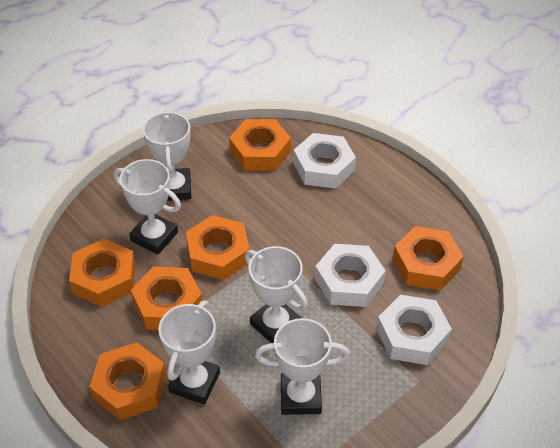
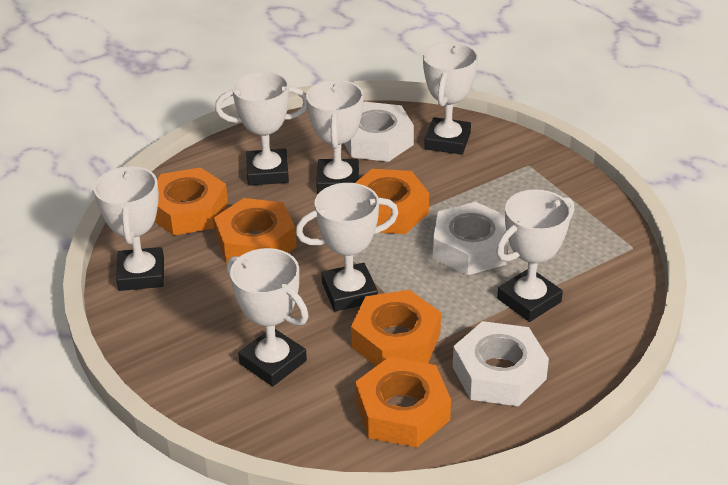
orange nut: [69,239,135,307] [89,342,166,420] [131,266,203,330] [186,215,250,280] [229,119,291,171] [393,226,464,290] = 6 -> [154,167,228,236] [214,198,296,263] [351,290,441,366] [355,169,429,234] [355,357,451,448] = 5
white trophy: [114,159,181,254] [143,110,191,201] [158,300,220,404] [245,246,308,343] [255,318,350,415] = 5 -> [94,166,164,291] [215,71,307,186] [227,248,309,386] [296,183,399,312] [306,80,364,194] [423,42,478,155] [496,189,574,322] = 7

